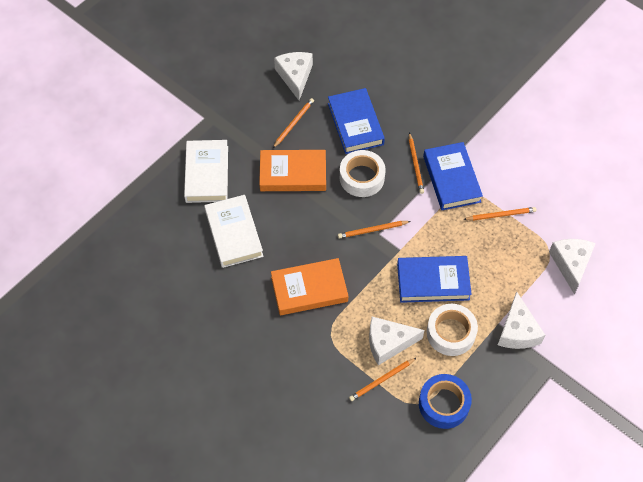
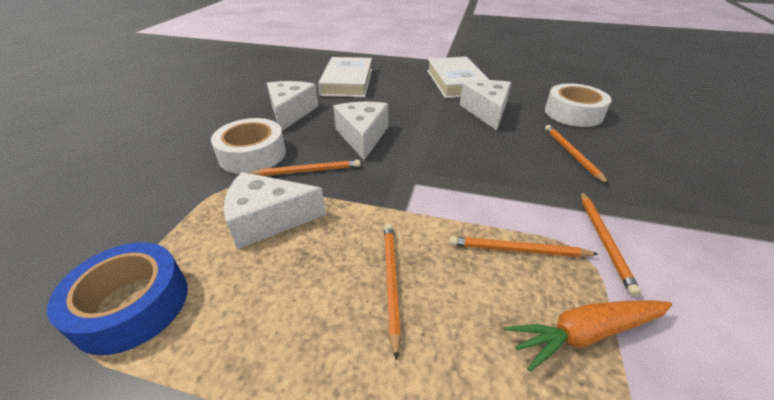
blue book: [328,88,385,154] [397,256,472,303] [423,142,483,210] = 3 -> none = 0
orange book: [259,150,326,191] [271,258,348,315] = 2 -> none = 0
orange carrot: none = 0 -> [504,300,672,372] = 1

